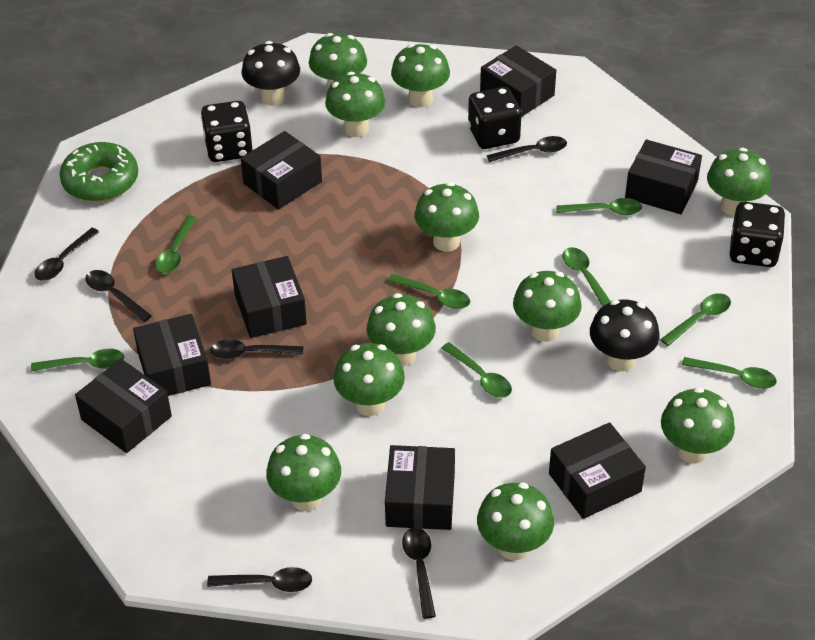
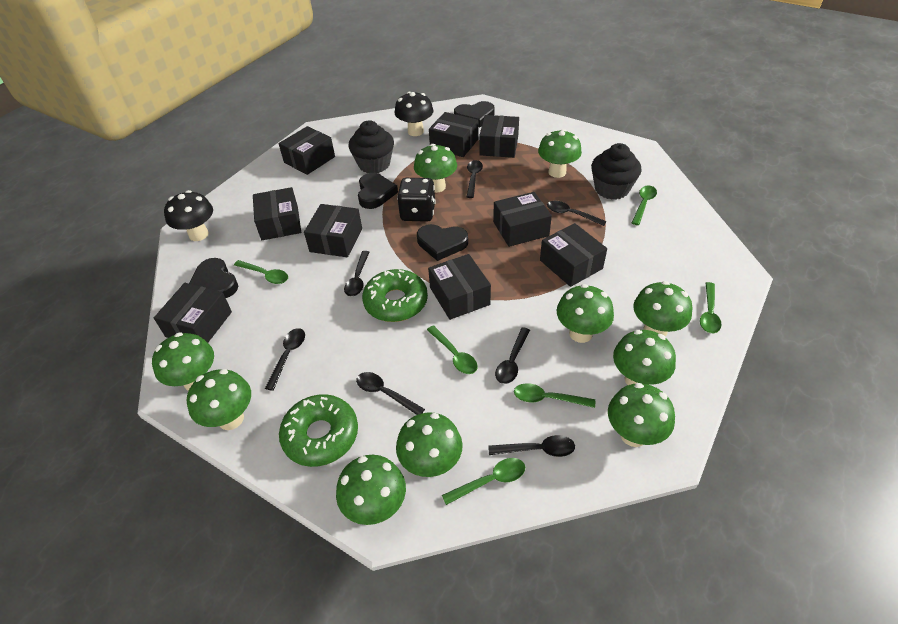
black box: [75,359,172,453] [133,314,211,396] [232,256,307,338] [241,131,322,209] [385,445,455,530] [480,45,556,117] [549,422,646,519] [625,140,702,214] = 8 -> [154,283,232,343] [253,187,301,240] [279,126,335,175] [304,204,362,257] [428,254,491,320] [429,112,478,157] [479,115,519,158] [493,192,552,247] [540,223,607,287] = 9
black cupcake: none = 0 -> [349,120,394,173] [591,143,641,200] = 2
black dice: [201,101,253,162] [468,87,522,149] [730,202,785,267] = 3 -> [397,178,436,222] = 1
black heart: none = 0 -> [189,258,238,298] [358,173,398,209] [417,224,468,261] [454,101,495,127] = 4
black spoon: [34,228,99,281] [85,270,152,322] [207,567,312,592] [210,339,303,359] [402,527,436,619] [487,136,567,162] = 6 -> [265,328,305,391] [344,251,370,296] [356,372,425,415] [467,160,483,198] [488,435,575,457] [495,327,530,384] [547,201,607,226] = 7
green donut: [60,142,138,202] = 1 -> [279,394,358,467] [362,269,428,322] = 2
green mushroom: [266,434,341,511] [309,33,367,91] [325,72,385,137] [333,343,405,416] [366,293,436,366] [391,44,450,108] [415,182,479,252] [477,483,554,560] [513,271,582,342] [661,387,735,464] [707,148,771,216] = 11 -> [152,333,214,391] [187,369,251,430] [336,455,406,525] [396,412,463,477] [414,144,457,193] [538,129,582,178] [557,284,614,343] [608,383,675,447] [613,330,676,385] [633,281,692,337] = 10
green spoon: [31,349,124,372] [155,216,197,273] [388,274,470,309] [442,342,512,398] [556,198,642,215] [562,247,611,307] [660,293,731,346] [682,357,777,389] = 8 -> [234,260,288,284] [427,325,477,374] [442,458,525,505] [514,383,595,408] [632,185,657,225] [700,282,722,333] = 6

